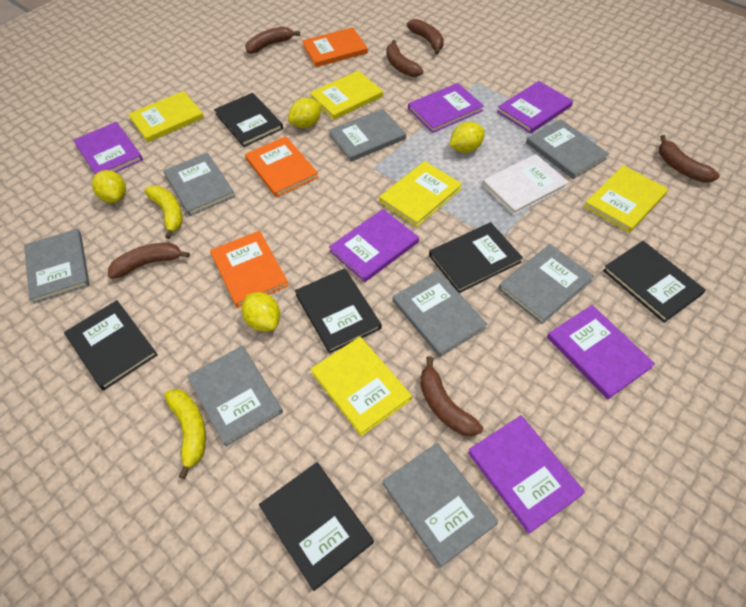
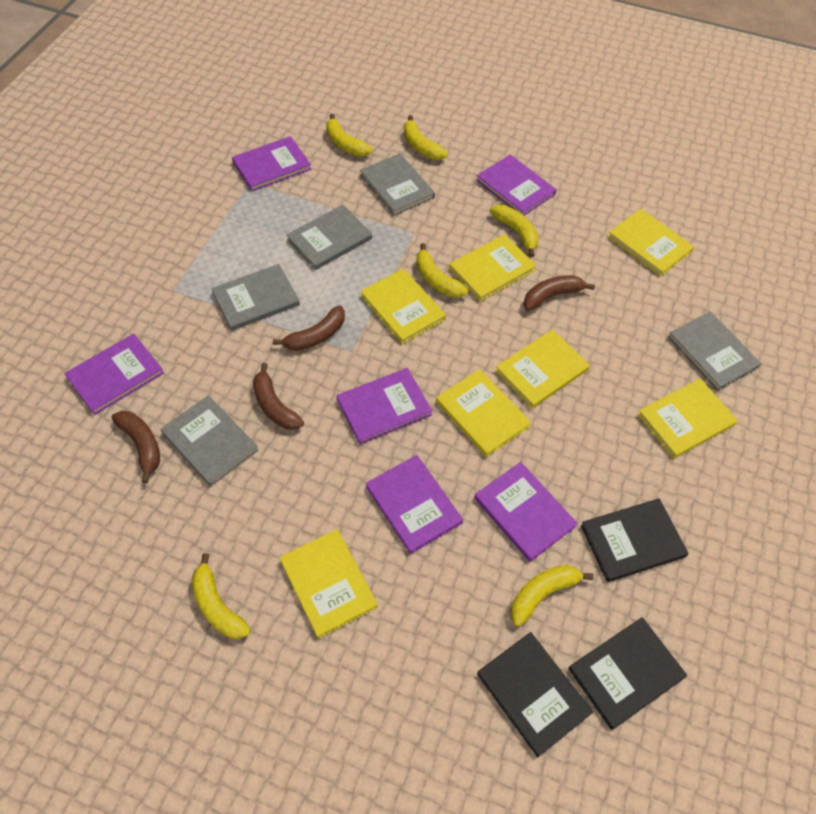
black book: [64,300,158,391] [214,93,283,147] [259,462,374,591] [295,268,382,354] [429,222,523,293] [603,241,706,323] = 6 -> [477,632,593,757] [568,617,687,730] [581,498,689,582] = 3
brown banana: [108,243,190,279] [245,27,300,54] [386,40,423,77] [407,19,444,54] [420,356,483,436] [659,135,720,182] = 6 -> [111,411,160,483] [253,363,304,430] [273,305,345,351] [523,275,595,311] = 4
grey book: [24,229,90,304] [163,153,235,216] [187,346,283,447] [329,109,406,162] [382,443,498,568] [392,271,487,357] [498,244,594,324] [526,119,609,179] = 8 -> [161,395,259,486] [211,264,300,331] [287,205,372,270] [360,153,435,216] [668,311,761,391] = 5
orange book: [210,231,289,308] [245,136,319,198] [302,27,368,67] = 3 -> none = 0
white book: [482,154,569,215] = 1 -> none = 0
yellow banana: [144,186,183,239] [165,389,206,479] = 2 -> [192,553,251,639] [326,114,372,157] [404,115,448,160] [416,243,468,298] [490,205,539,257] [510,565,594,626] = 6
yellow book: [128,91,204,142] [310,70,383,120] [311,337,412,436] [379,161,462,227] [584,165,668,233] = 5 -> [279,529,378,639] [361,269,446,344] [436,369,531,457] [449,234,536,301] [495,329,590,408] [608,209,694,277] [637,378,738,458] = 7
yellow lemon: [92,170,126,203] [242,292,280,331] [288,98,322,128] [449,122,485,153] = 4 -> none = 0

